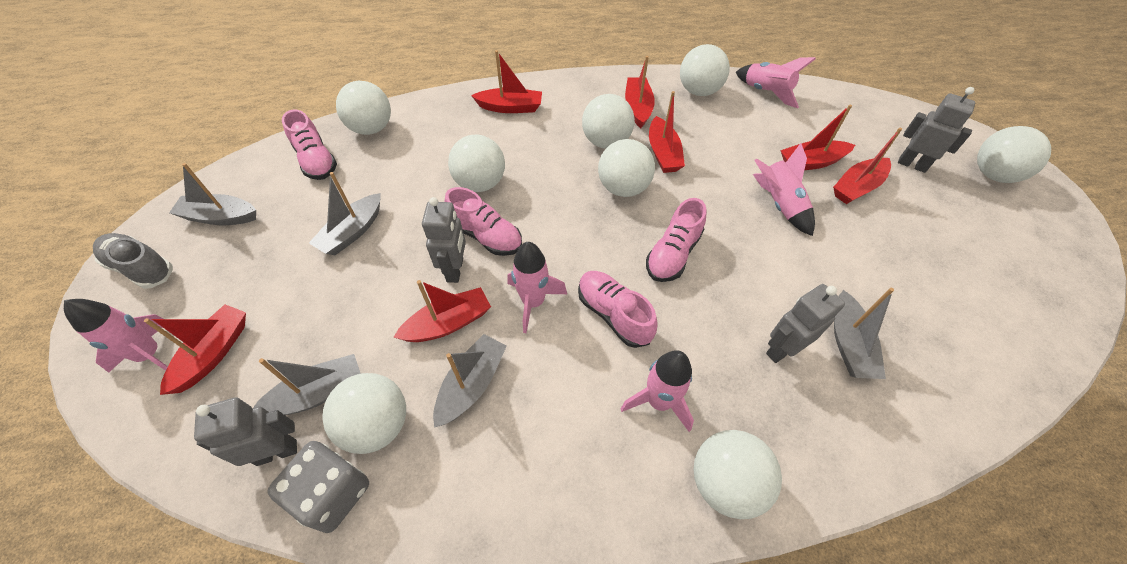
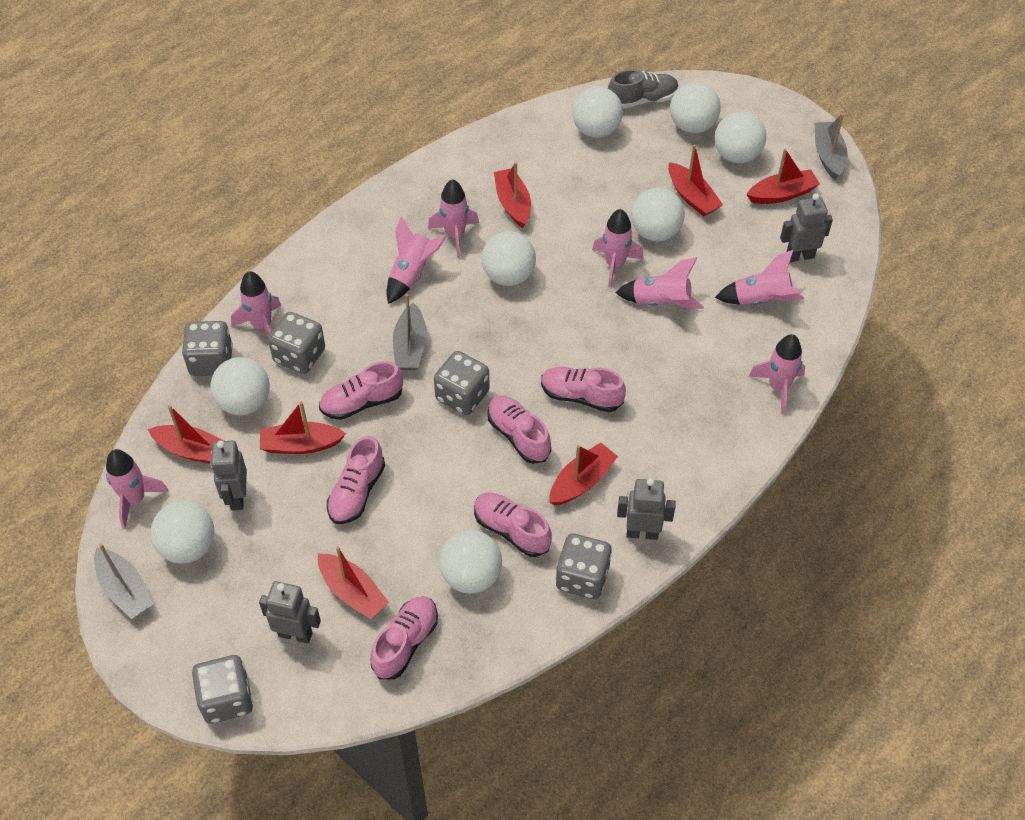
grey boat: [169,163,256,225] [253,354,361,415] [309,172,381,255] [433,334,507,428] [834,288,894,379] = 5 -> [94,543,154,619] [393,294,427,370] [815,113,848,180] = 3
grey dice: [267,441,369,533] = 1 -> [182,321,233,376] [192,655,253,724] [268,312,325,374] [434,351,490,415] [556,533,612,599] = 5
pink rocket: [64,299,168,373] [508,242,567,333] [621,350,694,432] [736,57,816,108] [753,143,815,236] = 5 -> [106,449,169,529] [231,271,281,337] [386,216,447,304] [428,179,479,258] [592,209,644,288] [615,257,704,309] [715,250,805,305] [749,334,805,414] = 8
pink shoe: [282,109,337,180] [445,187,522,256] [578,271,658,348] [646,198,706,282] = 4 -> [319,361,403,420] [327,436,385,524] [370,596,438,680] [474,493,552,557] [488,395,551,464] [541,367,626,412] = 6

